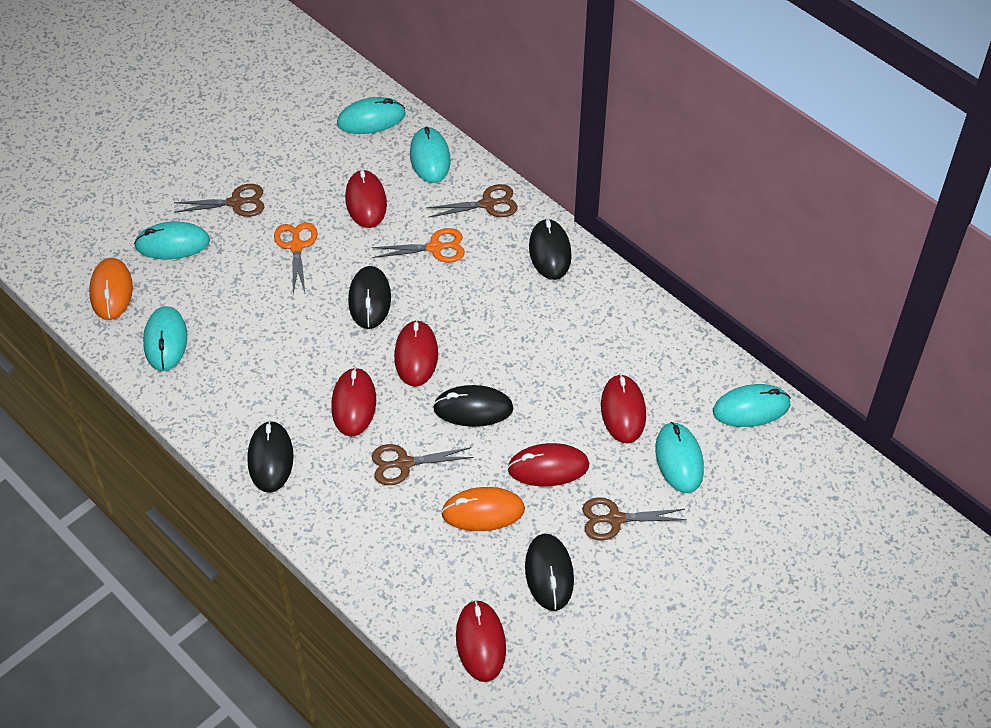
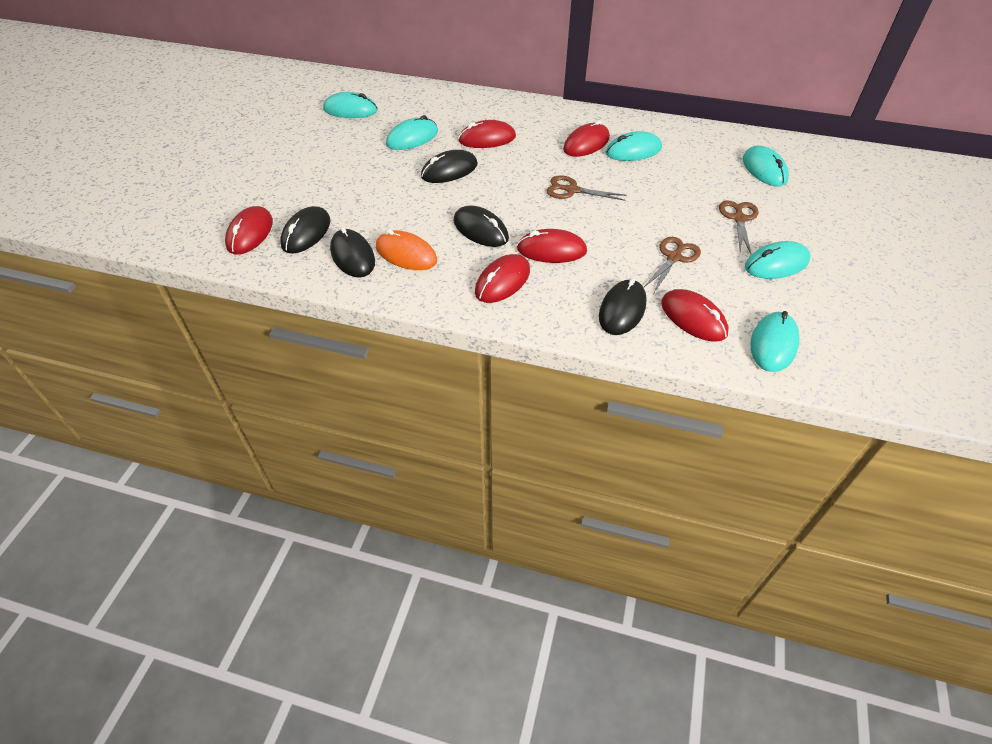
brown scissors: [174,184,264,217] [372,444,474,485] [426,184,518,218] [582,497,687,541] = 4 -> [546,175,627,201] [643,237,701,292] [719,200,759,254] = 3
orange mouse: [89,258,133,320] [441,487,525,531] = 2 -> [376,229,437,270] = 1
orange scissors: [274,222,317,294] [372,228,465,262] = 2 -> none = 0

